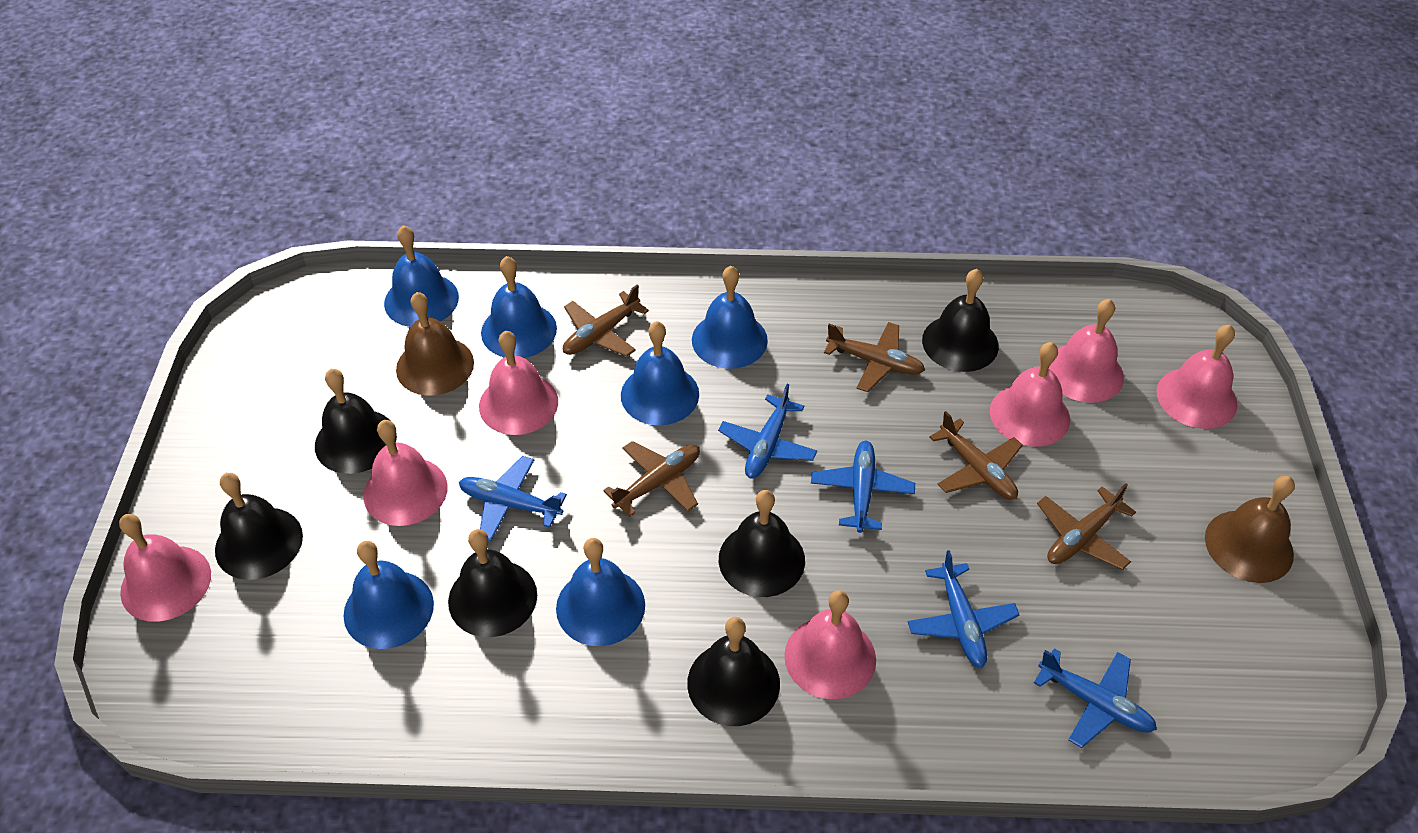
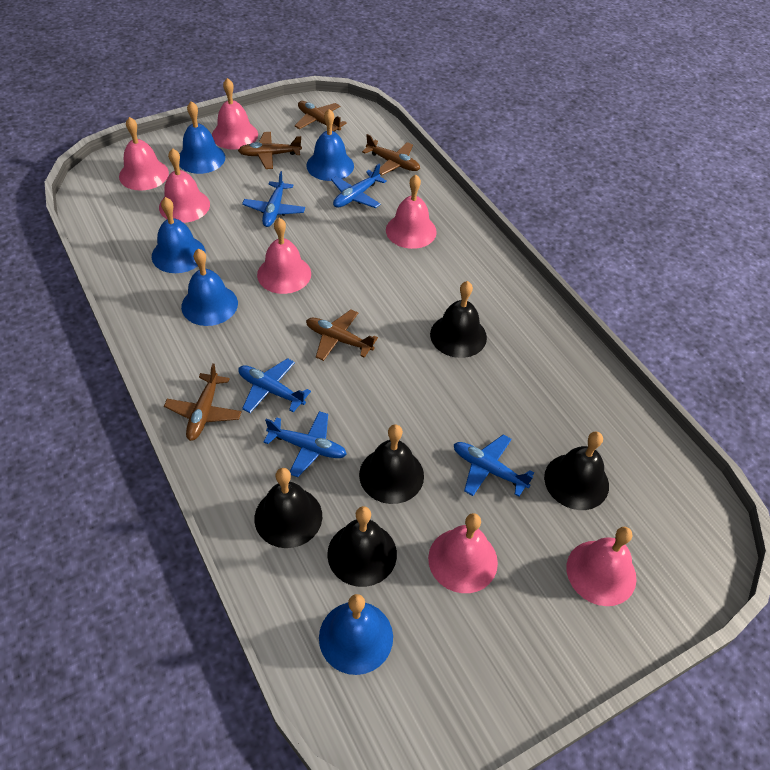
black bell: [215,473,303,580] [315,369,397,474] [448,529,537,637] [687,617,780,726] [719,490,805,597] [922,269,999,372] = 6 -> [255,468,322,548] [327,506,397,587] [359,424,424,504] [430,281,487,358] [544,432,609,510] = 5
blue bell: [343,541,434,649] [384,225,459,327] [481,256,557,358] [556,538,645,646] [621,321,699,425] [692,266,768,369] = 6 -> [152,197,206,273] [179,101,225,174] [181,249,238,326] [306,109,354,181] [319,594,393,675] = 5
brown bell: [396,292,474,396] [1205,476,1295,583] = 2 -> none = 0

